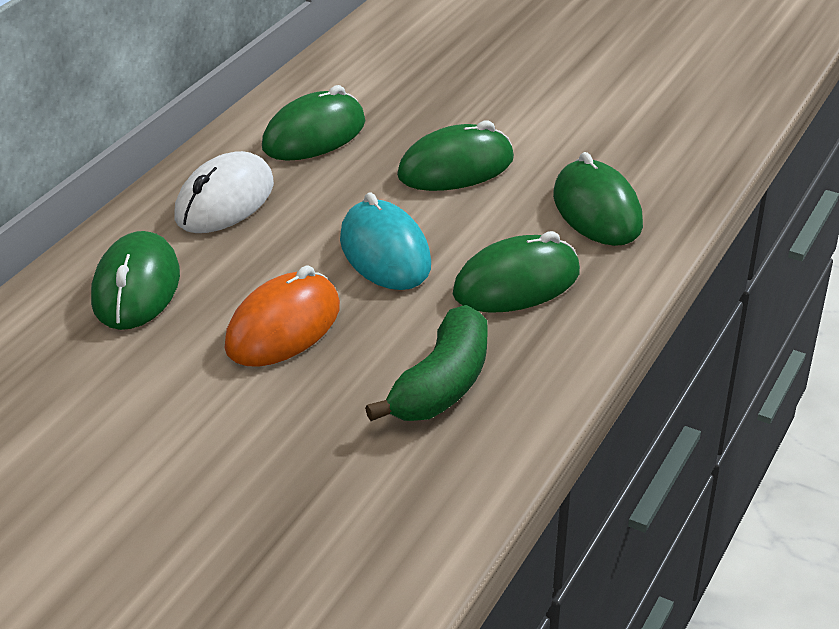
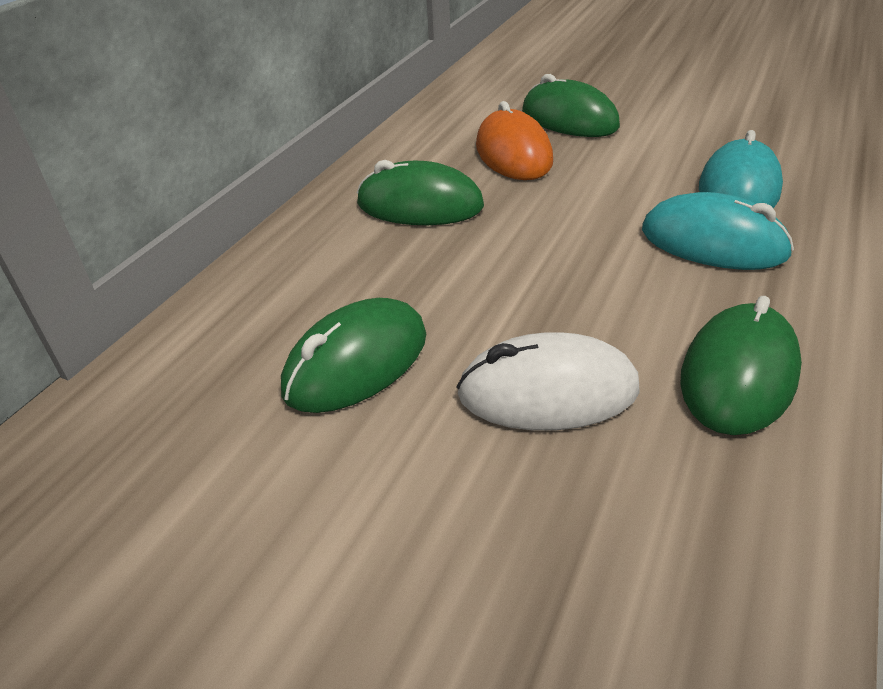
green banana: [365,305,488,421] = 1 -> none = 0
green mouse: [91,231,180,330] [262,85,366,161] [397,121,514,191] [453,231,580,313] [553,152,643,246] = 5 -> [281,298,426,413] [357,160,484,225] [522,74,620,137] [680,296,802,435] = 4
turquoise mouse: [340,192,431,290] = 1 -> [642,192,794,270] [699,130,783,208] = 2

